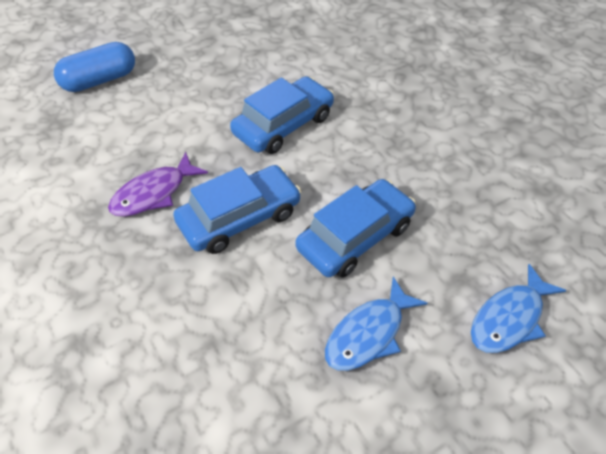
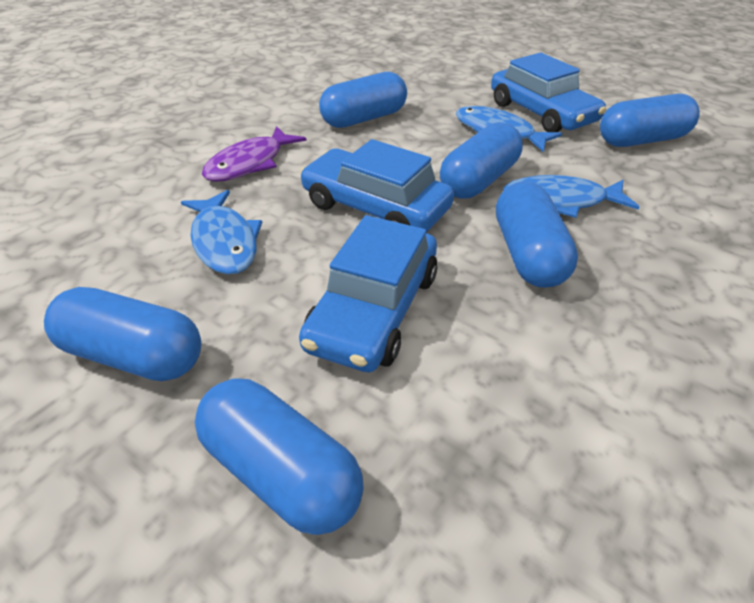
blue capsule: [54,42,135,92] = 1 -> [44,287,202,381] [195,379,364,535] [319,72,407,128] [440,122,523,199] [496,181,578,288] [600,94,700,147] = 6
blue fish: [325,277,428,371] [471,264,566,353] = 2 -> [181,190,262,275] [456,106,562,152] [503,175,639,218] = 3

